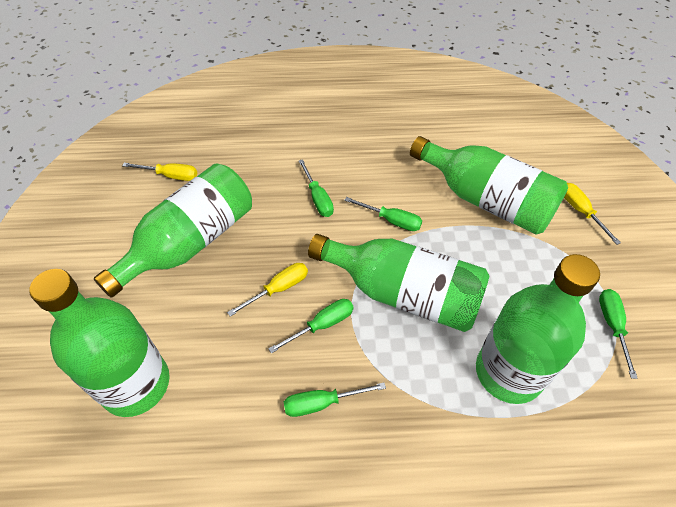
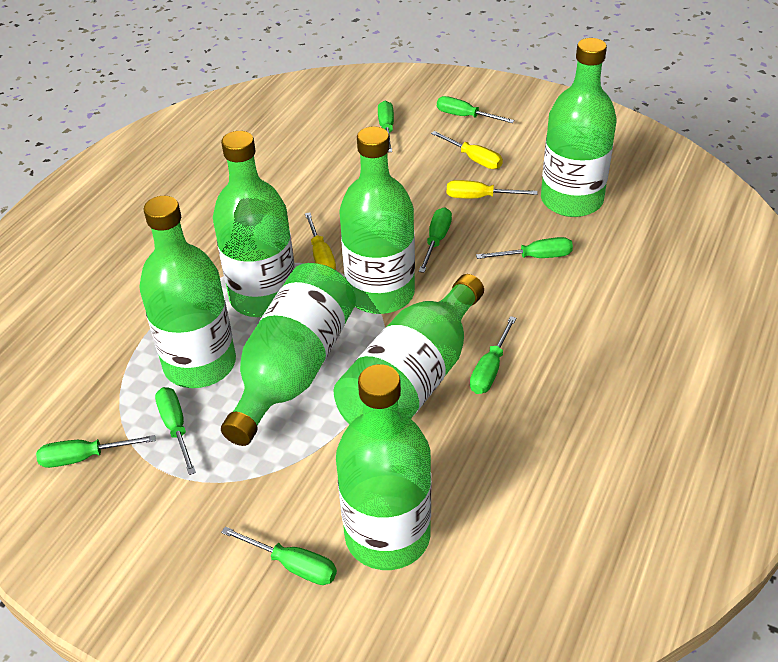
green bottle: [29,269,170,417] [94,163,252,298] [308,234,489,332] [410,136,568,235] [476,254,600,404] = 5 -> [139,196,236,388] [213,131,295,317] [221,263,356,446] [333,274,484,425] [336,364,431,570] [339,126,415,314] [541,38,617,217] = 7
green screwdriver: [268,299,354,354] [284,382,386,417] [298,159,334,217] [344,197,422,231] [599,289,638,379] = 5 -> [36,435,156,468] [155,387,196,475] [221,526,337,585] [378,101,394,152] [419,208,452,273] [437,96,514,123] [470,316,516,394] [476,237,573,259] = 8

